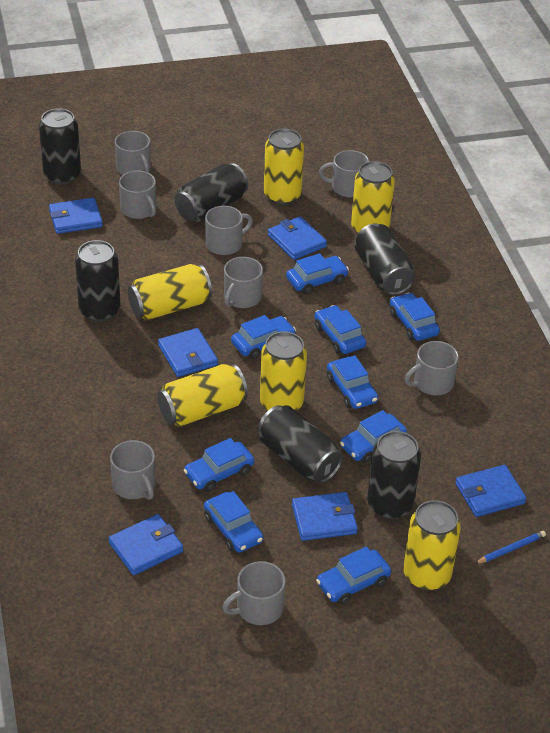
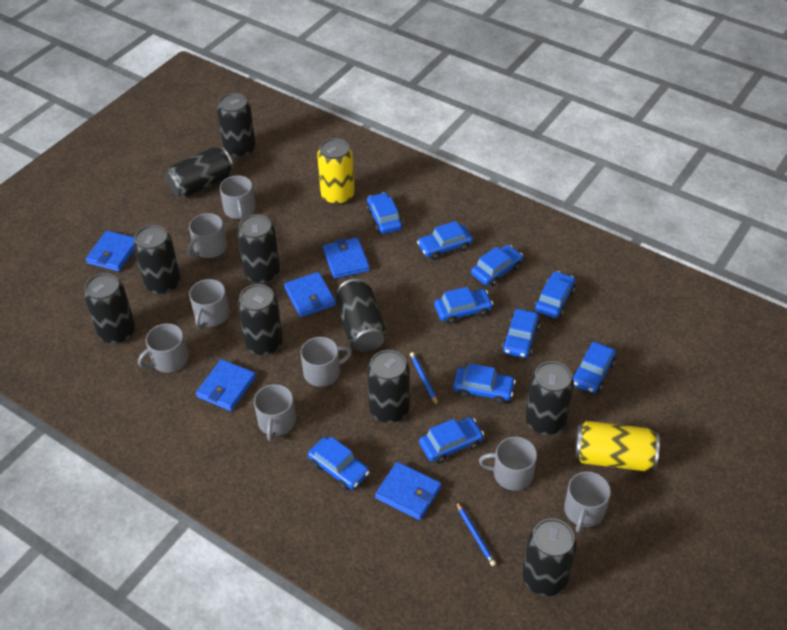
black can: [39,108,81,185] [75,240,121,322] [175,163,248,222] [258,405,344,484] [354,224,415,295] [367,431,421,519] = 6 -> [84,273,136,344] [133,225,181,295] [165,147,234,198] [217,93,256,158] [237,214,280,284] [237,284,283,356] [336,279,387,352] [367,350,410,423] [522,518,577,596] [525,361,574,435] = 10
blue car: [184,438,254,492] [204,491,263,552] [231,315,296,359] [286,253,349,294] [314,305,366,354] [316,547,391,605] [327,355,378,409] [340,410,407,463] [390,292,440,341] = 9 -> [308,437,370,490] [366,192,403,234] [417,221,473,260] [419,417,484,463] [434,287,493,324] [453,363,516,404] [471,245,523,286] [502,309,540,358] [535,271,576,318] [572,342,616,393] = 10
blue pencil: [475,531,546,564] = 1 -> [410,352,438,406] [456,501,496,566] = 2
blue wallet: [49,198,103,234] [109,514,183,575] [158,328,218,377] [268,216,327,260] [292,492,358,541] [455,465,527,517] = 6 -> [86,231,135,272] [196,359,256,411] [284,272,336,317] [323,237,370,279] [375,462,441,520] = 5
yellow can: [128,264,212,320] [157,364,248,427] [260,332,307,411] [264,129,304,205] [351,161,395,234] [403,500,461,591] = 6 -> [317,138,355,205] [574,421,660,471] = 2

